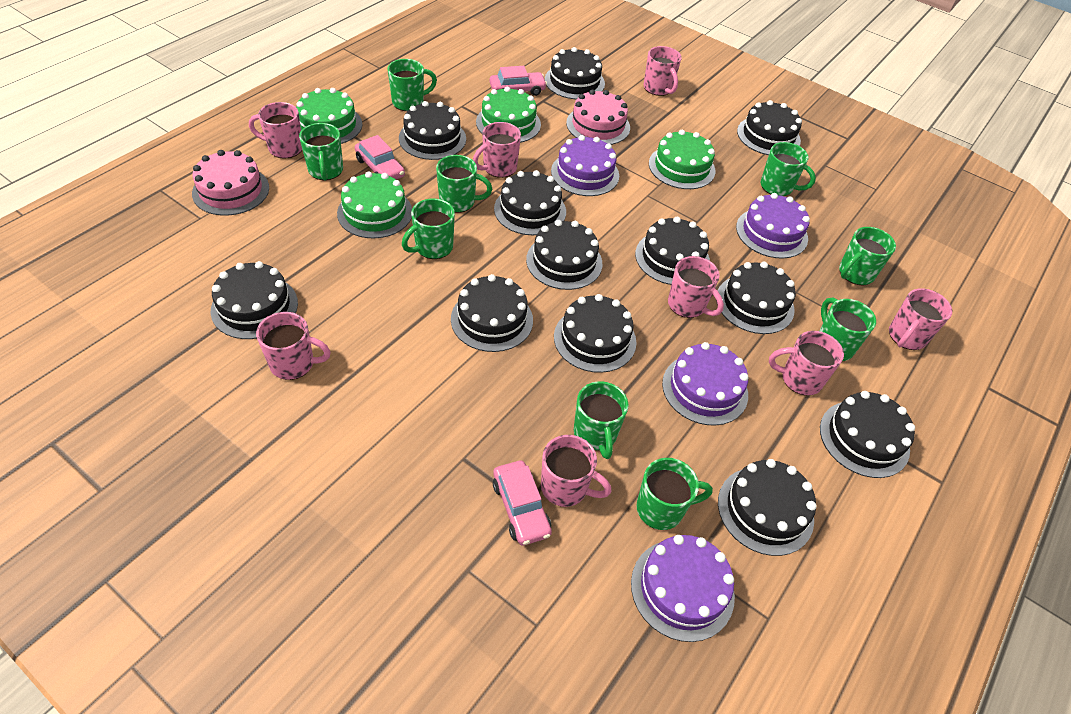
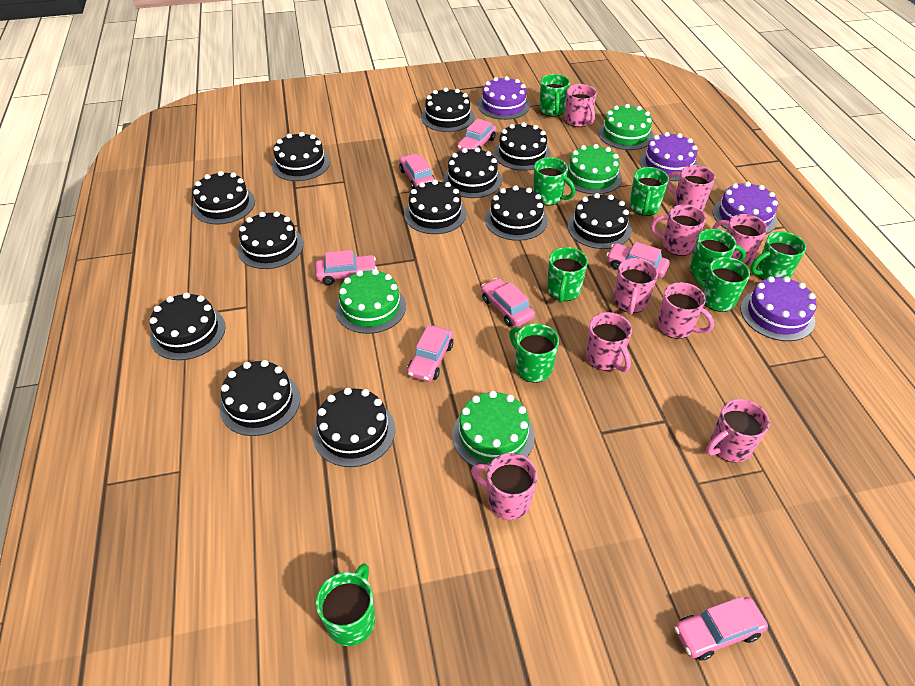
pink cake: [192,150,269,216] [566,89,630,145] = 2 -> none = 0
pink car: [355,135,405,180] [489,66,547,96] [493,461,552,546] = 3 -> [315,250,377,285] [399,154,435,189] [407,326,453,382] [457,118,496,151] [481,278,535,327] [606,242,669,278] [674,596,768,661] = 7
pink mug: [249,102,302,159] [256,312,331,380] [473,122,521,178] [541,435,612,507] [644,46,682,96] [668,256,724,318] [769,331,844,396] [889,288,952,350] = 8 -> [471,453,537,520] [565,84,597,127] [586,312,632,372] [614,258,658,315] [651,204,706,256] [657,282,714,339] [667,165,716,210] [706,399,770,463] [712,214,767,265] = 9

